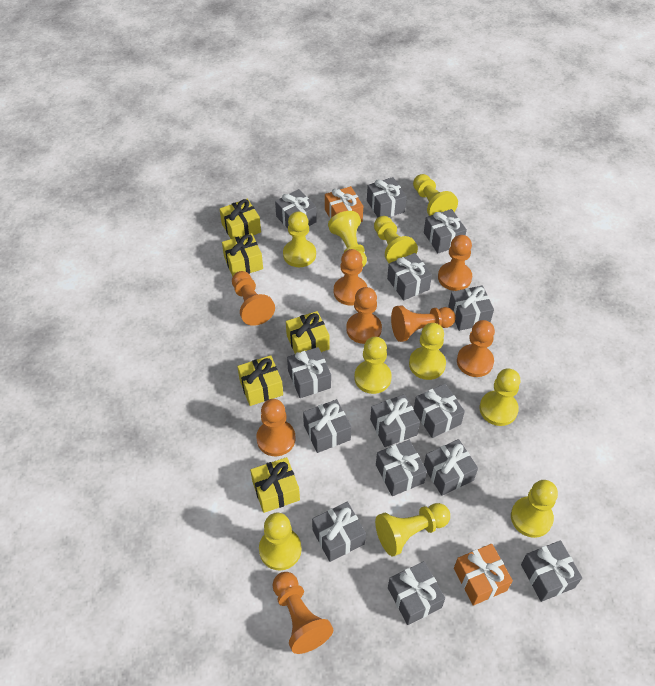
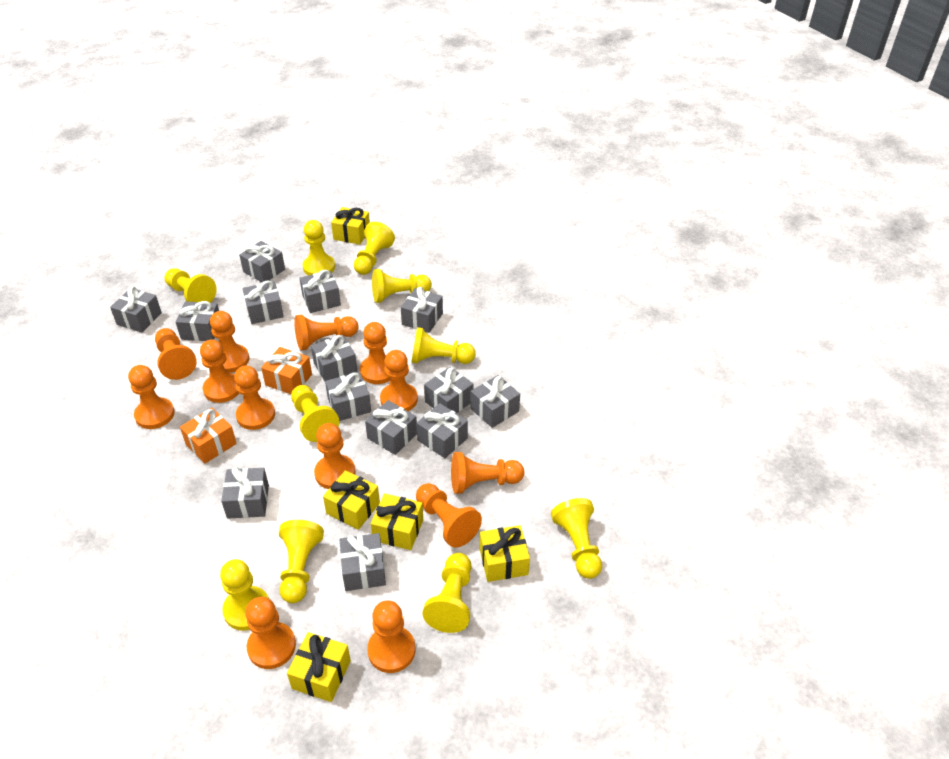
orange pawn: [232,271,275,326] [256,399,296,456] [273,572,333,654] [334,249,367,306] [346,287,382,344] [391,305,456,342] [438,235,472,291] [457,320,495,377] = 8 -> [128,365,175,429] [155,328,197,380] [200,340,239,403] [210,311,249,373] [234,366,275,430] [245,597,296,669] [294,315,359,351] [314,423,356,489] [360,322,390,384] [367,600,415,673] [380,350,418,411] [416,483,482,547] [451,452,524,494] = 13

